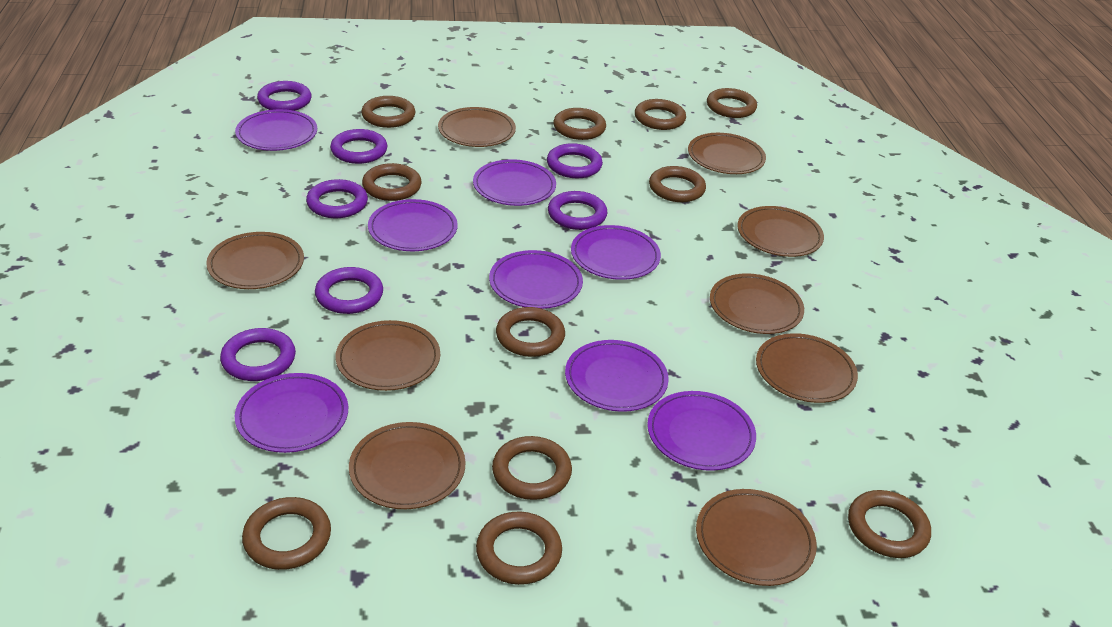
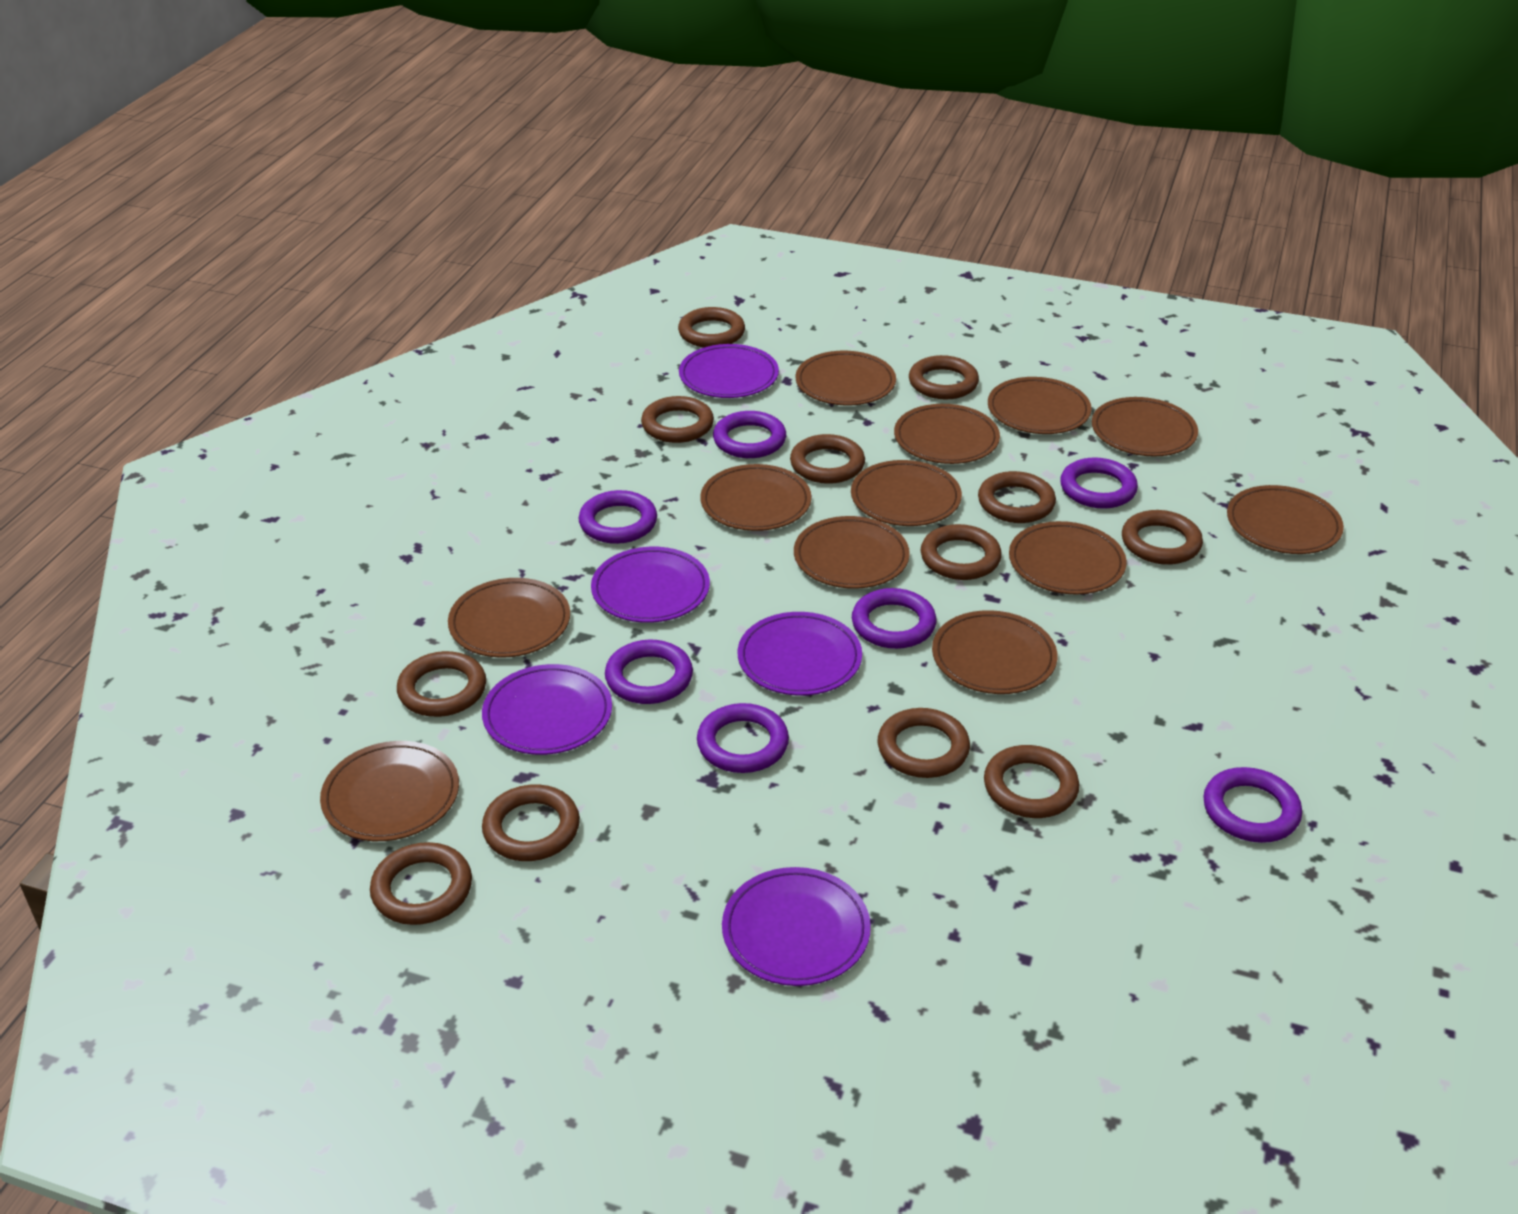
brown plate: [206,232,304,289] [336,320,440,391] [349,422,465,509] [438,107,516,147] [688,133,766,174] [696,489,817,586] [710,273,804,334] [737,206,824,257] [756,333,858,403] = 9 -> [320,741,459,841] [448,578,570,658] [700,464,811,531] [794,516,910,589] [796,351,896,405] [851,460,962,526] [894,404,1000,464] [932,610,1057,694] [988,377,1092,434] [1009,521,1127,595] [1092,397,1198,457] [1227,485,1344,554] = 12
brown ring: [242,497,331,570] [361,96,416,128] [362,163,422,201] [476,512,562,585] [492,436,572,500] [496,307,565,357] [553,108,606,140] [635,99,686,130] [649,166,706,202] [707,88,757,118] [848,490,931,558] = 11 -> [370,842,472,925] [397,651,486,717] [482,784,580,861] [641,396,714,443] [678,307,745,347] [790,434,865,484] [878,708,970,778] [909,355,979,399] [921,524,1002,580] [978,471,1056,523] [984,745,1079,818] [1122,510,1203,565] = 12
purple plate: [235,109,317,151] [235,373,348,453] [368,199,458,251] [473,159,556,206] [489,250,583,309] [565,340,669,412] [571,225,661,280] [647,391,756,471] = 8 -> [482,664,612,755] [591,547,710,623] [679,344,779,398] [722,867,871,986] [738,612,862,696] = 5

